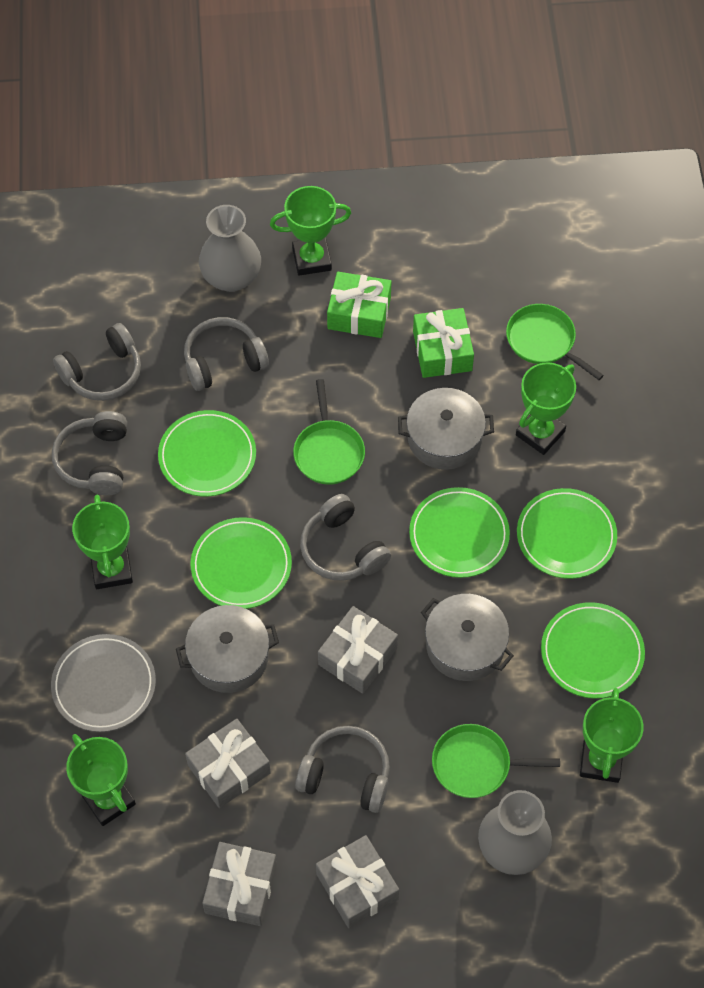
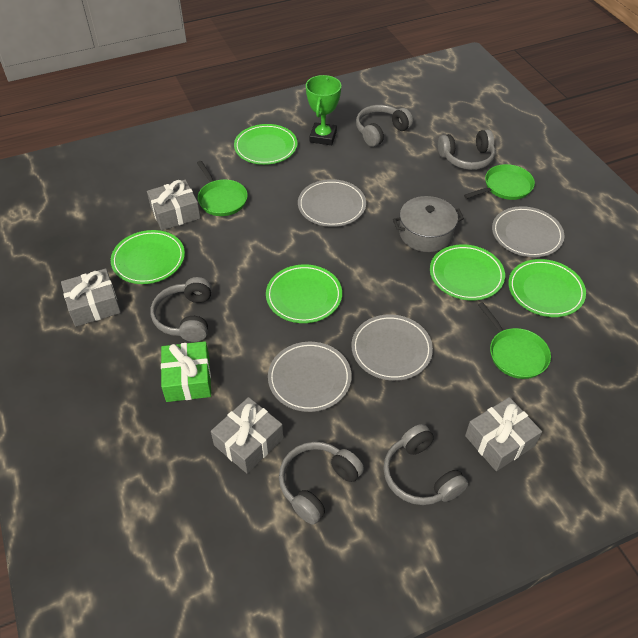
green gift: [327,272,391,338] [413,308,474,378] = 2 -> [161,341,211,402] = 1
green trophy: [66,734,136,826] [72,495,133,589] [270,186,351,276] [516,362,576,455] [580,688,644,783] = 5 -> [306,75,341,145] = 1
grey plate: [51,634,156,732] = 1 -> [268,342,352,412] [298,179,366,227] [351,314,433,381] [492,206,564,257] = 4
grey pot: [176,605,279,693] [398,388,494,470] [421,594,514,681] = 3 -> [393,196,464,252] = 1
grey vase: [199,205,261,292] [478,790,552,875] = 2 -> none = 0

